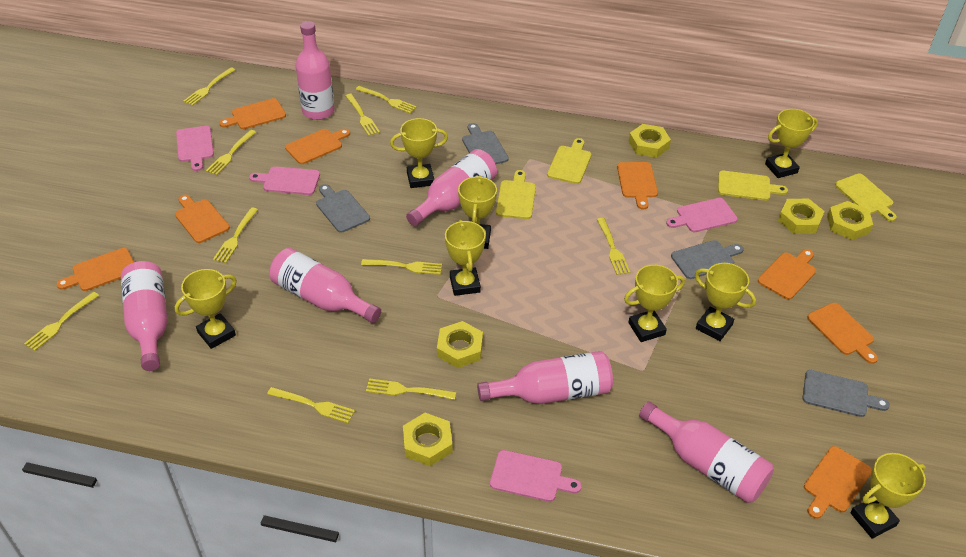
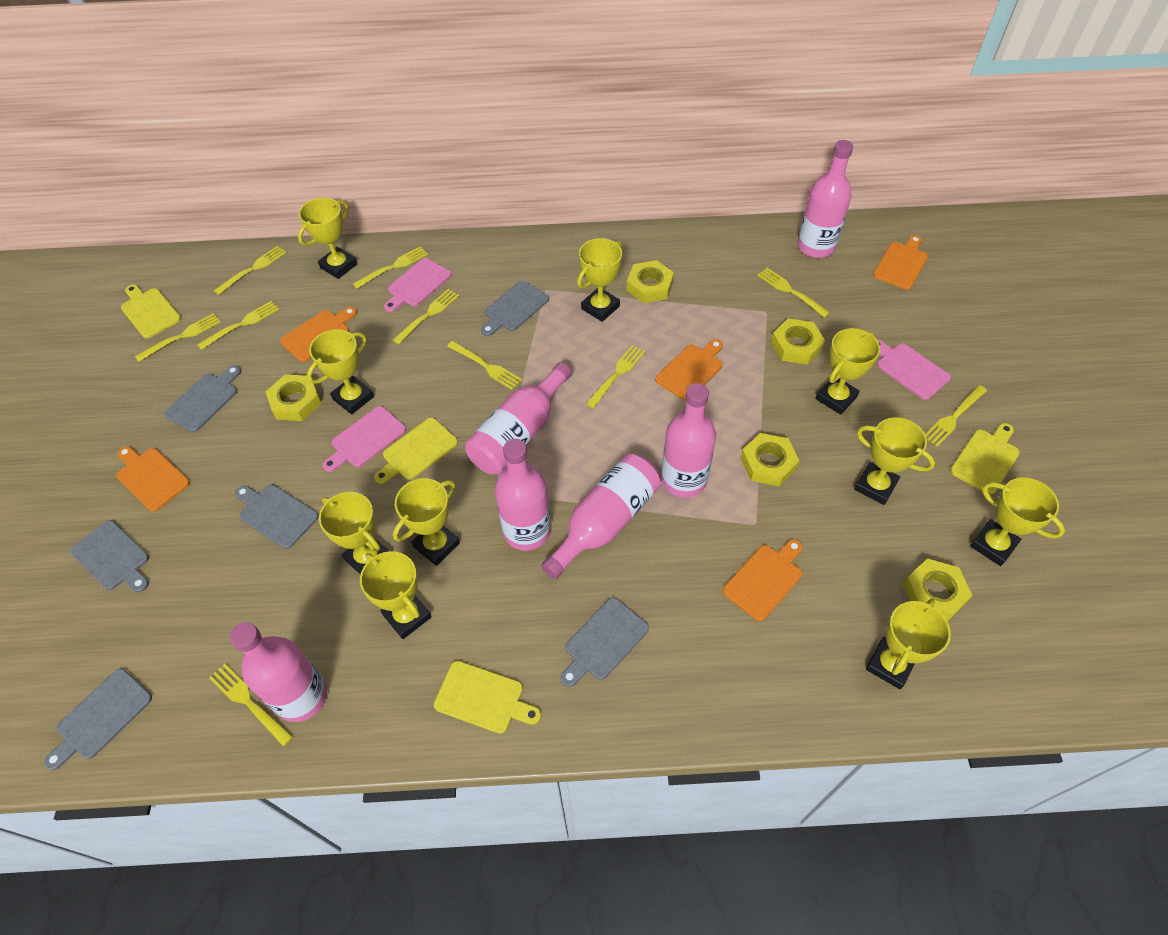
grey cutting board: [316,184,370,233] [462,123,509,164] [671,240,744,279] [803,370,890,417] = 4 -> [44,669,152,770] [70,520,149,592] [164,365,241,432] [235,485,319,549] [481,281,549,336] [561,598,649,687] = 6
orange cutting board: [56,248,134,291] [175,195,230,243] [219,98,286,129] [285,129,350,164] [617,162,658,210] [758,249,816,300] [804,446,872,519] [807,303,878,364] = 8 -> [116,446,190,512] [280,307,357,362] [655,339,723,401] [723,539,802,621] [873,235,928,290] = 5
pink cutting board: [176,126,214,171] [249,166,320,195] [490,450,582,502] [666,198,738,232] = 4 -> [322,406,406,472] [384,258,452,312] [877,339,951,400] = 3
yellow trophy: [175,269,237,349] [390,118,448,188] [445,220,486,296] [458,176,497,249] [624,265,685,342] [695,263,756,341] [765,109,818,178] [850,453,926,539] = 8 -> [298,197,357,279] [307,329,374,414] [319,492,389,575] [360,551,431,639] [393,478,460,566] [577,238,623,322] [815,328,880,415] [854,417,935,505] [866,599,951,689] [970,477,1065,566] = 10

